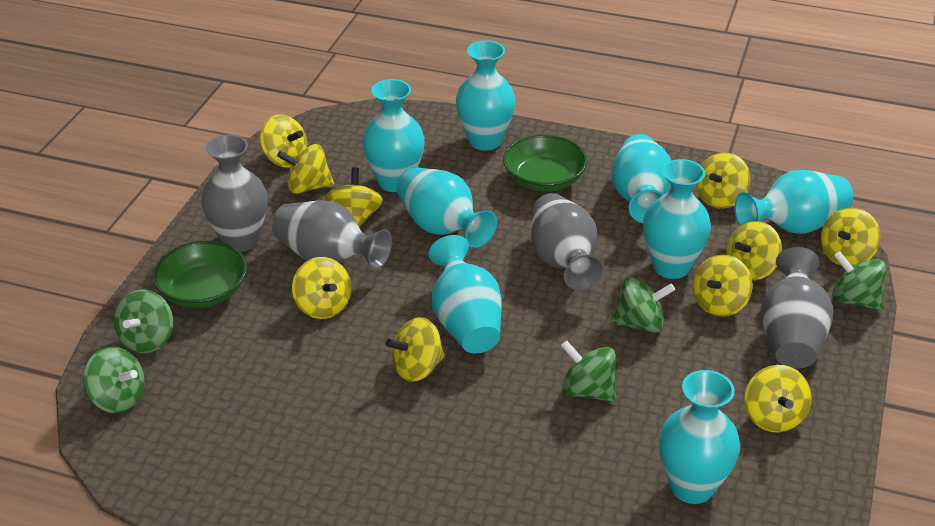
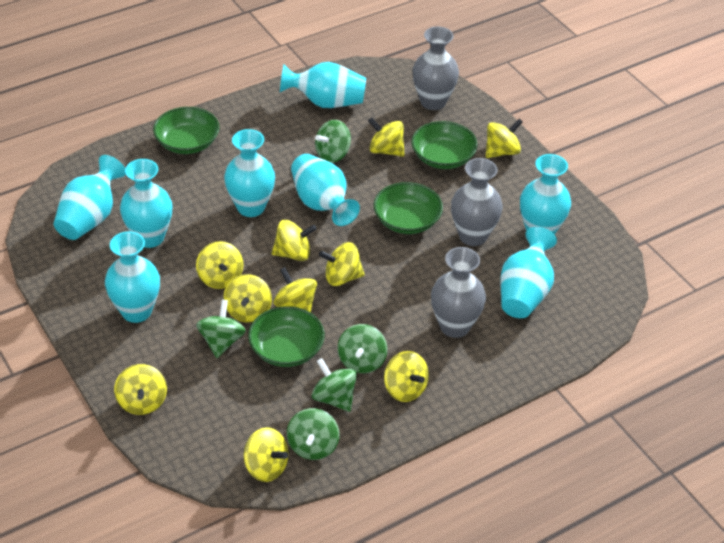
green bowl: [153,241,247,308] [503,135,587,192] = 2 -> [153,107,220,154] [248,306,325,367] [373,182,443,234] [411,121,478,169] = 4
grey vase: [201,134,267,252] [272,200,392,270] [531,193,605,290] [761,247,833,369] = 4 -> [413,27,459,110] [431,247,486,338] [451,158,503,246] = 3

